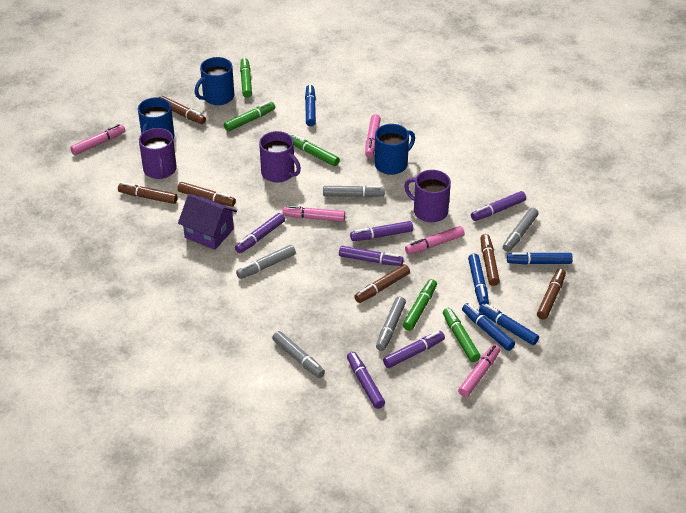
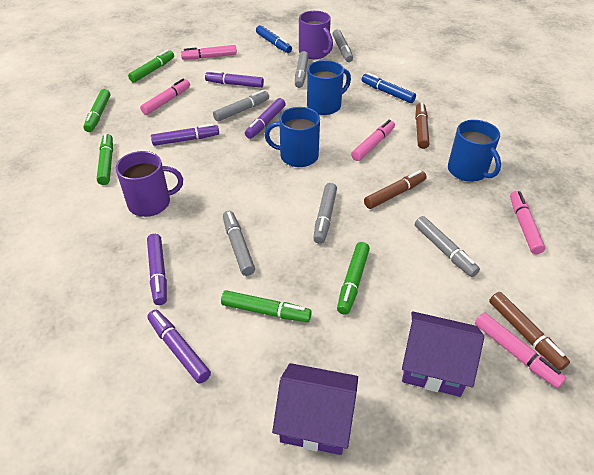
blue marker: [305,85,316,126] [462,303,515,351] [468,254,489,306] [479,303,539,345] [507,252,573,265] = 5 -> [256,25,292,53] [362,73,416,103] = 2
brown marker: [118,182,178,204] [159,96,206,124] [177,182,236,207] [354,264,410,303] [480,234,500,286] [537,268,566,320] = 6 -> [364,170,427,209] [415,103,430,149] [489,292,570,370] = 3
grey marker: [236,245,296,279] [272,331,325,378] [323,186,384,197] [376,297,406,351] [503,208,539,252] = 5 -> [213,90,269,122] [223,211,255,276] [295,51,309,88] [313,183,337,244] [332,29,353,62] [415,216,480,277] = 6
purple house: [178,194,237,250] = 1 -> [272,363,358,455] [402,311,484,397] = 2
purple marker: [235,213,285,253] [339,246,403,266] [347,352,385,409] [350,221,413,241] [383,331,445,368] [471,191,526,221] = 6 -> [147,234,167,305] [147,310,211,384] [151,124,219,146] [205,70,264,88] [245,98,286,139] = 5
purple mug: [139,128,177,179] [259,131,301,183] [404,170,451,222] = 3 -> [116,151,183,217] [299,11,333,59] = 2

